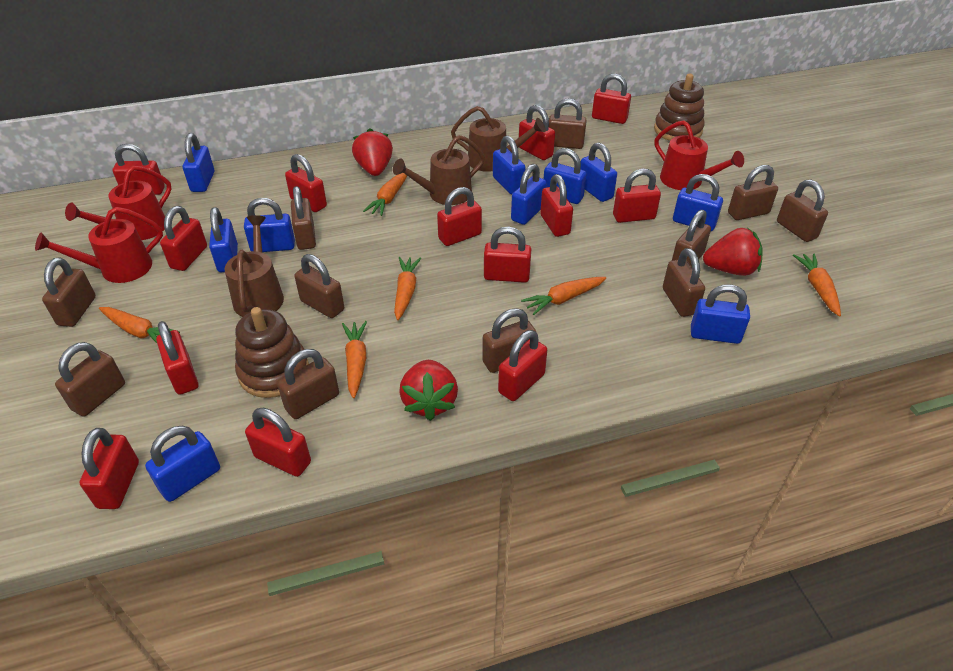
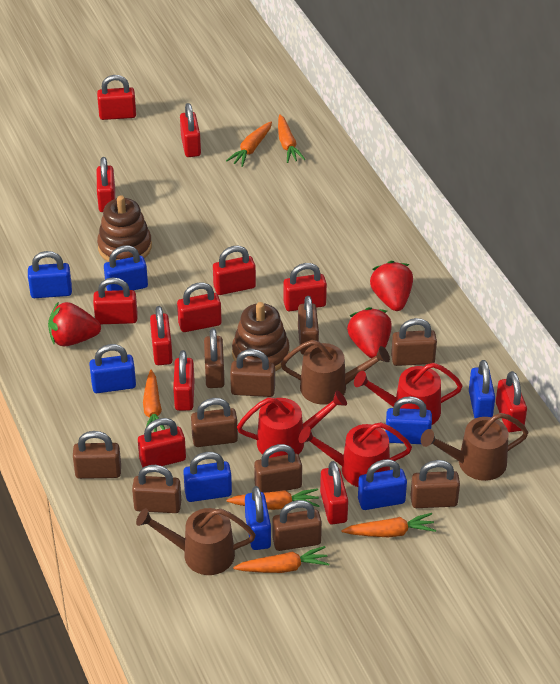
blue padlock: [145,426,220,502] [183,133,214,192] [209,207,238,272] [244,198,295,252] [493,136,526,195] [511,164,546,225] [544,148,587,204] [581,143,617,202] [673,174,723,231] [691,284,750,344] = 10 -> [28,251,72,298] [89,344,136,393] [104,245,148,291] [183,452,232,502] [245,486,271,550] [358,459,407,510] [385,396,432,444] [469,360,495,418] = 8
brown padlock: [42,258,96,327] [55,342,125,417] [277,349,339,419] [291,186,316,250] [294,254,344,318] [482,308,536,373] [549,98,587,149] [663,248,705,317] [672,210,711,267] [728,165,778,220] [777,180,828,242] = 11 -> [73,431,121,479] [132,465,181,513] [191,398,238,447] [204,328,225,388] [230,349,275,397] [254,444,302,493] [272,500,322,551] [298,296,319,355] [391,318,437,366] [410,460,460,508] = 10
red padlock: [80,428,139,509] [113,144,165,195] [156,321,198,395] [160,206,207,271] [245,408,311,477] [285,154,327,212] [437,187,482,246] [484,227,531,283] [498,330,547,401] [519,105,555,160] [540,174,573,237] [592,74,631,124] [613,168,661,223] = 13 -> [93,277,137,324] [97,75,136,120] [97,157,115,212] [138,418,186,467] [150,306,173,365] [173,350,194,411] [177,282,222,332] [180,103,201,157] [213,246,256,295] [283,263,327,311] [320,461,348,524] [496,371,527,432] = 12

